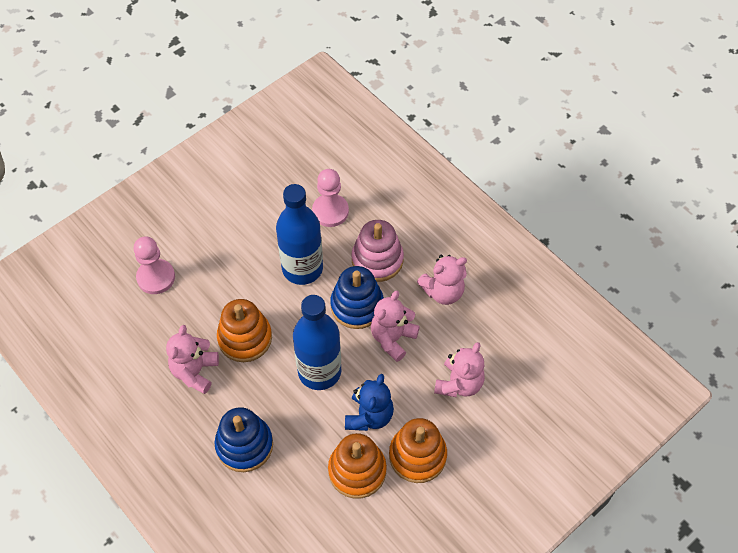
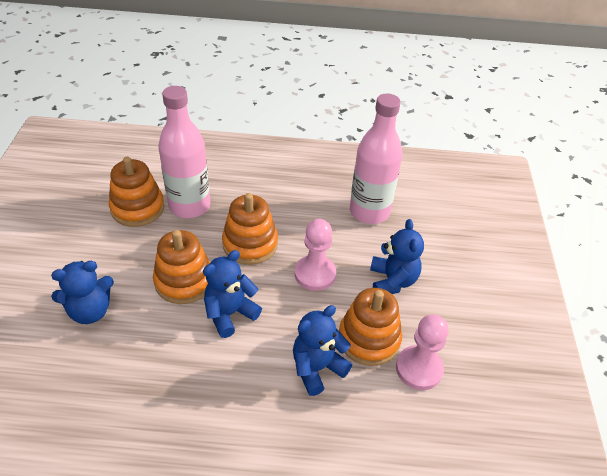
blue bottle: [276,184,323,285] [293,295,341,390] = 2 -> none = 0
blue stacking toy: [215,407,273,472] [330,266,384,329] = 2 -> none = 0
blue teddy bear: [345,374,394,431] = 1 -> [51,261,114,324] [203,250,262,338] [293,305,352,396] [370,219,424,294] = 4
orange stacking toy: [217,299,272,362] [328,433,387,499] [389,418,447,483] = 3 -> [109,157,165,227] [153,230,210,304] [222,193,278,265] [339,288,402,366] = 4
pink bottle: none = 0 -> [158,86,211,218] [350,94,403,224] = 2
pink stacking toy: [352,220,404,282] = 1 -> none = 0
pink teddy bear: [166,325,219,394] [371,291,420,362] [417,255,467,305] [434,342,485,397] = 4 -> none = 0

